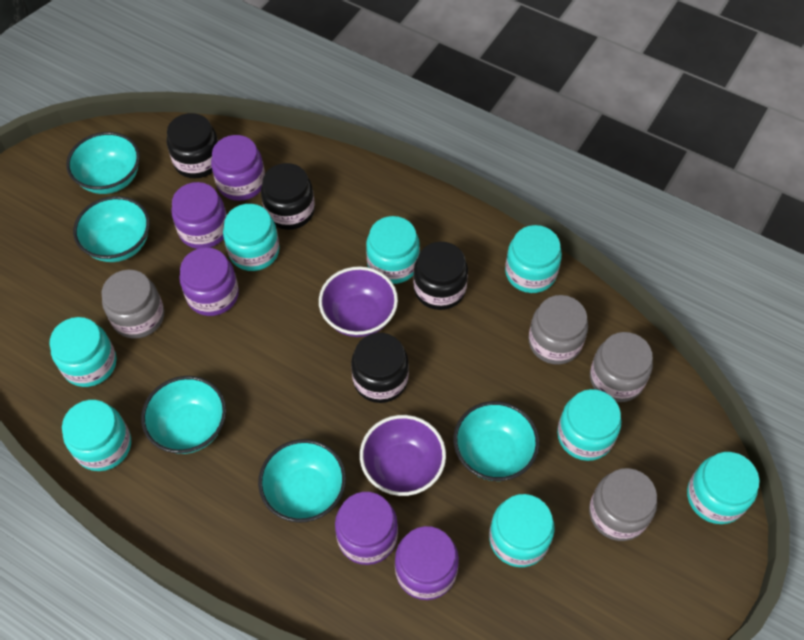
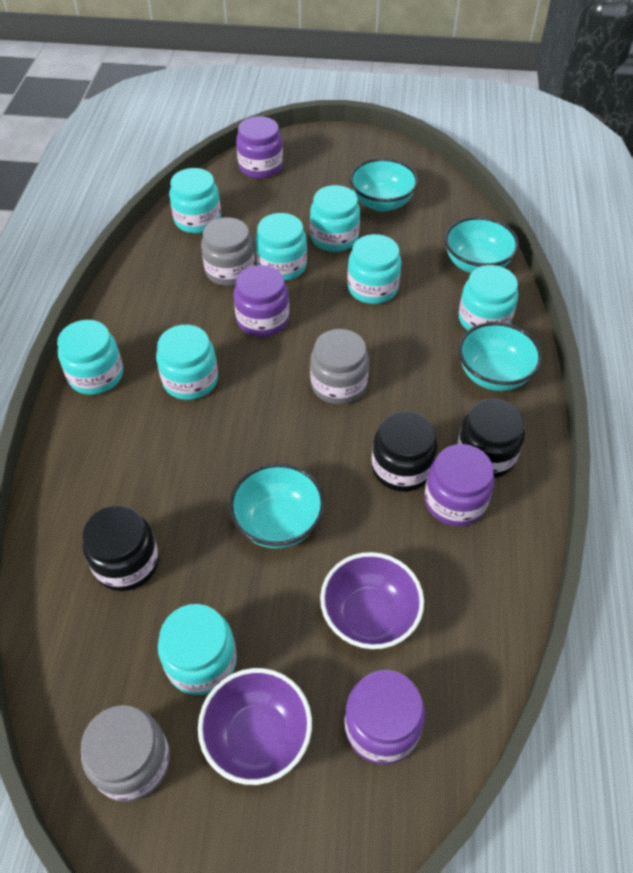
black jar: [167,113,218,179] [261,163,315,230] [351,333,409,403] [413,242,468,310] = 4 -> [82,505,159,591] [372,411,437,492] [457,399,525,478] = 3
grey jar: [102,270,164,339] [528,295,588,364] [589,468,657,541] [590,332,653,402] = 4 -> [81,705,170,802] [201,217,255,286] [310,329,369,405] = 3
purple jar: [171,182,227,249] [179,247,239,316] [211,135,265,201] [335,492,398,565] [395,526,459,600] = 5 -> [233,265,289,337] [236,116,283,179] [344,670,425,765] [424,444,494,527] = 4
turquoise bowl: [66,132,140,194] [73,196,150,262] [141,376,226,454] [258,439,346,523] [454,401,539,481] = 5 -> [229,463,325,549] [350,158,418,212] [445,217,519,273] [458,322,542,391] = 4

